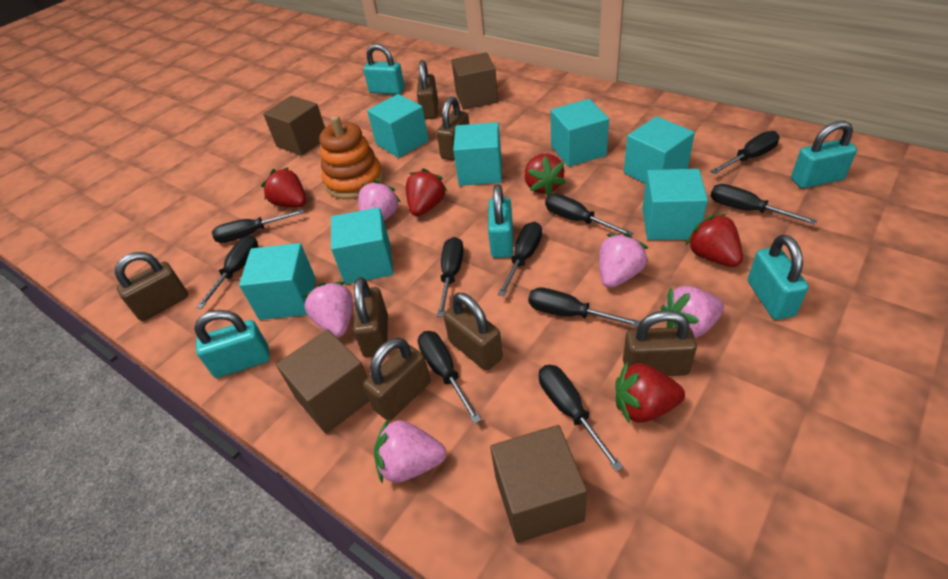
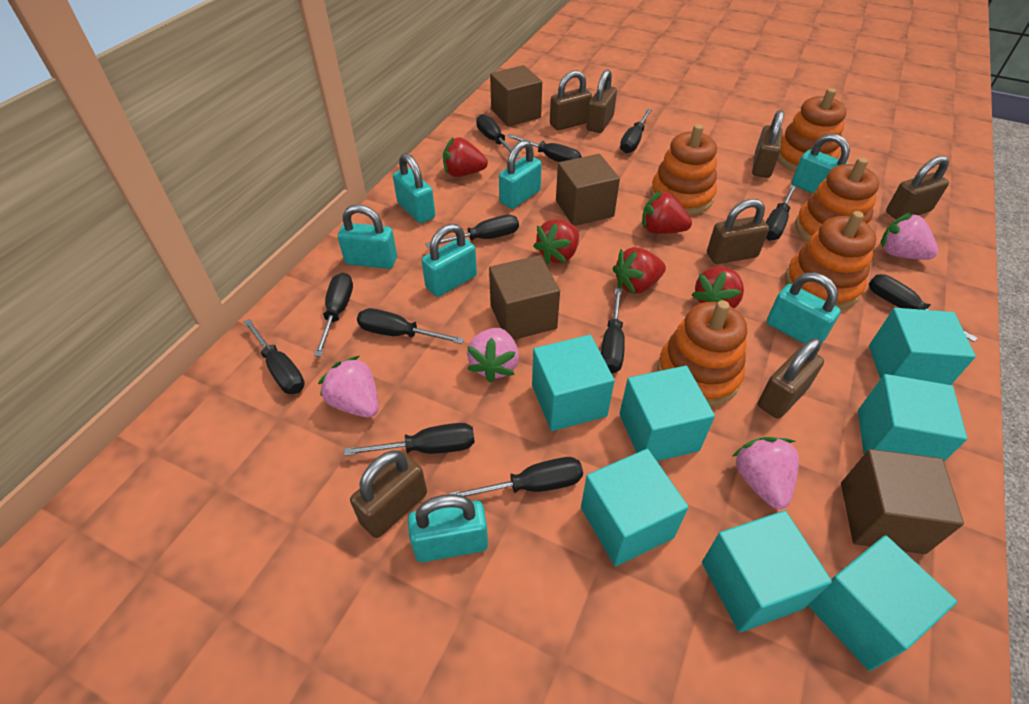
black screwdriver: [196,235,258,309] [212,209,304,243] [418,331,481,424] [437,237,464,317] [498,222,542,296] [528,287,641,327] [539,365,624,472] [545,194,633,236] [710,131,780,174] [711,184,817,225] = 10 -> [244,319,305,394] [314,272,353,357] [344,423,475,456] [357,308,464,344] [425,215,519,248] [449,457,583,497] [476,114,521,159] [507,134,582,162] [601,288,625,374] [620,109,652,153] [766,185,797,240] [869,274,978,342] = 12
orange stacking toy: [319,115,383,199] = 1 -> [650,124,717,215] [657,300,747,407] [777,88,846,172] [785,211,876,310] [795,157,879,242] = 5
pink strawberry: [302,282,353,337] [358,180,401,221] [374,418,446,484] [599,233,648,288] [661,286,724,338] = 5 -> [318,356,379,418] [467,328,519,383] [732,437,799,509] [881,213,938,260] = 4
turquoise padlock: [194,310,270,378] [363,44,405,94] [488,184,513,258] [748,235,809,320] [791,121,857,188] = 5 -> [338,204,397,269] [393,153,435,223] [408,494,488,562] [422,224,477,297] [499,140,542,209] [767,272,841,344] [791,133,850,193] = 7

